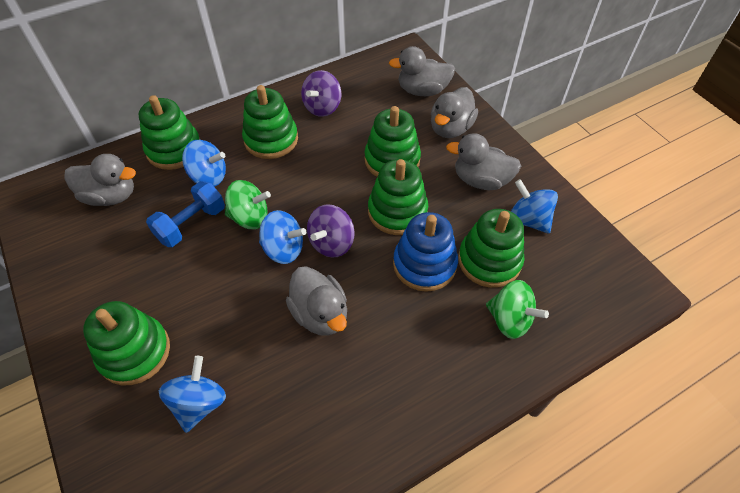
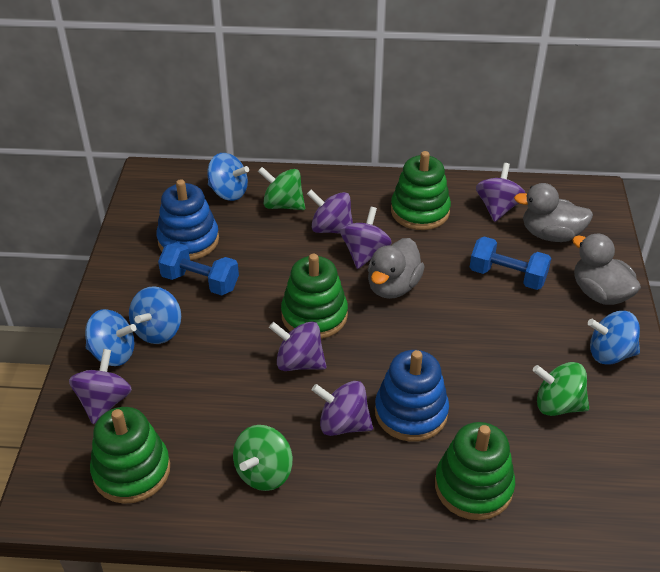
blue dumbbell: [146,181,225,247] = 1 -> [158,242,239,295] [470,236,551,290] = 2
blue stacking toy: [393,212,458,292] = 1 -> [156,179,219,260] [375,350,449,442] = 2
green spinning top: [225,180,271,229] [486,280,549,339] = 2 -> [233,425,293,491] [258,167,305,210] [533,362,589,416] = 3
green stacking toy: [83,301,170,385] [139,95,200,170] [242,85,298,159] [364,106,421,177] [368,159,428,235] [458,209,524,288] = 6 -> [90,407,170,504] [281,254,348,339] [391,151,451,230] [435,422,515,520] = 4
grey duck: [64,154,136,206] [286,266,347,336] [389,46,455,96] [431,87,478,138] [446,133,521,190] = 5 -> [368,238,425,299] [514,183,593,242] [572,233,641,305] = 3
purple spinning top: [301,70,341,117] [307,204,355,258] = 2 -> [69,349,132,424] [269,321,327,371] [307,190,353,234] [312,381,373,436] [340,207,392,269] [476,163,525,222] = 6

